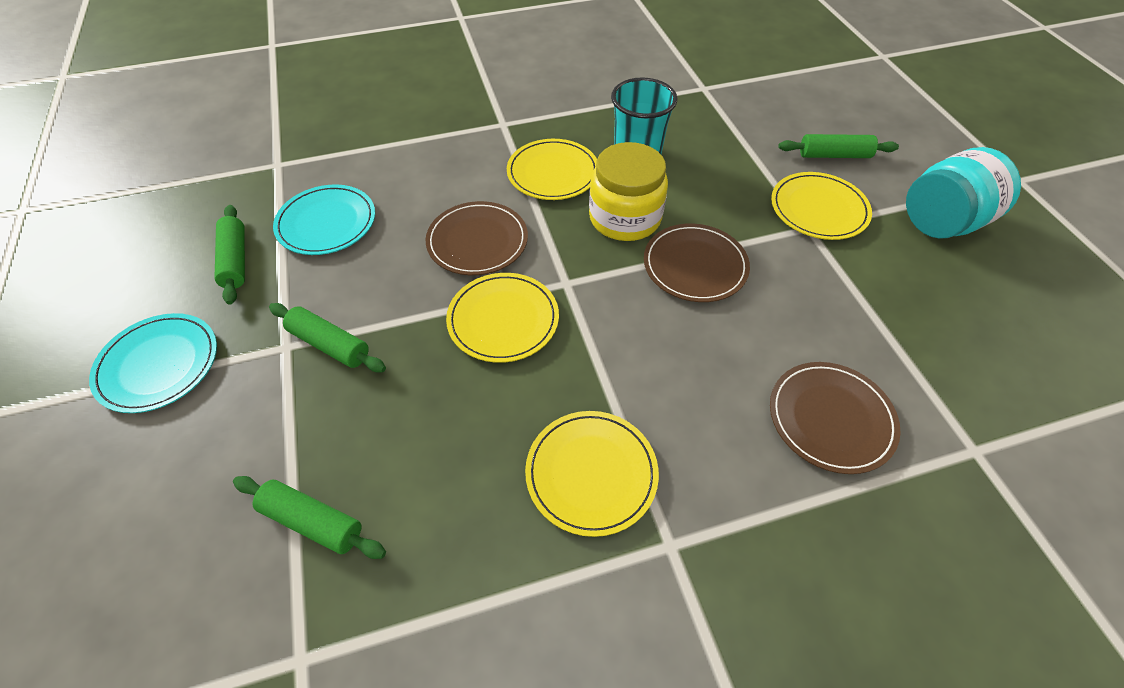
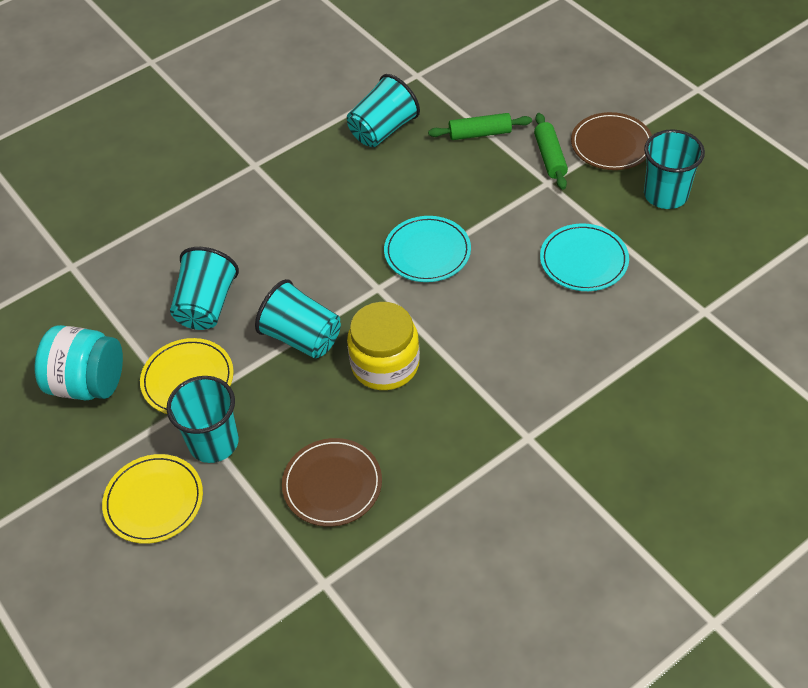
brown plate: [425,201,528,275] [644,223,750,302] [770,362,901,474] = 3 -> [282,438,382,527] [571,112,652,170] = 2
green rolling pin: [215,205,245,305] [233,476,386,559] [269,303,386,372] [778,134,899,158] = 4 -> [428,113,532,140] [534,113,568,190] = 2
turquoise cup: [611,77,677,154] = 1 -> [166,376,239,463] [170,247,239,330] [255,279,341,359] [347,74,420,147] [644,129,705,209] = 5
yellow plate: [446,273,559,363] [507,139,597,200] [525,411,659,537] [771,172,872,240] = 4 -> [102,454,203,544] [140,338,234,414] = 2

